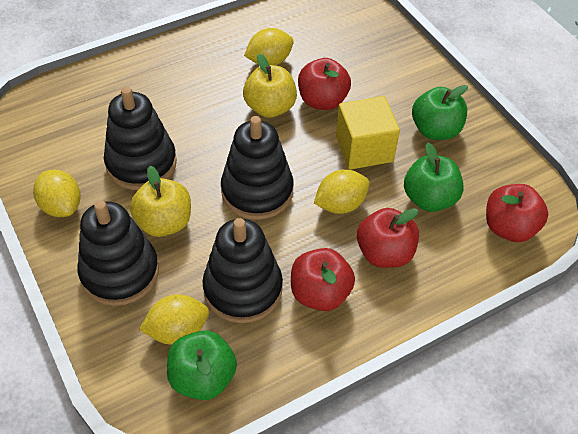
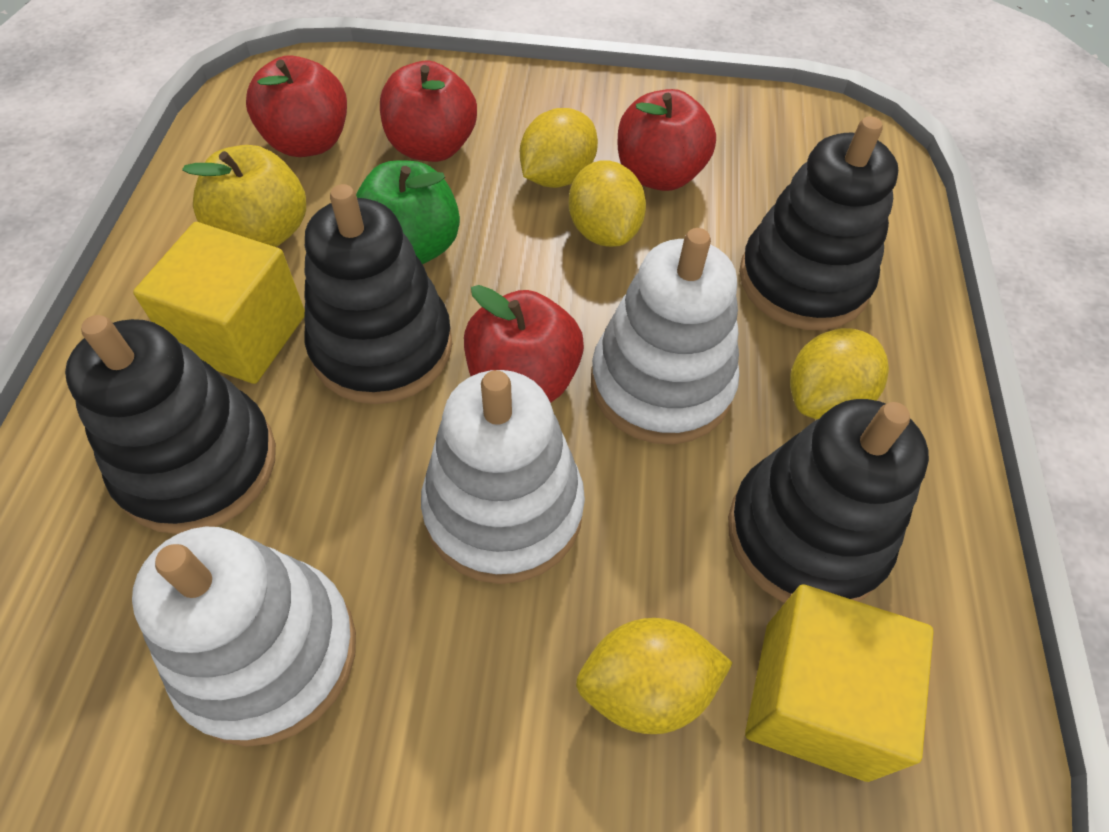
green apple: [167,330,237,400] [404,143,464,212] [412,85,468,140] = 3 -> [356,161,460,264] = 1
white stacking toy: none = 0 -> [132,527,356,747] [421,370,585,584] [591,228,739,444] = 3
yellow apple: [130,166,191,237] [243,54,297,118] = 2 -> [182,145,306,247] = 1
yellow cube: [336,96,400,170] = 1 -> [133,222,305,384] [745,584,934,782] = 2

